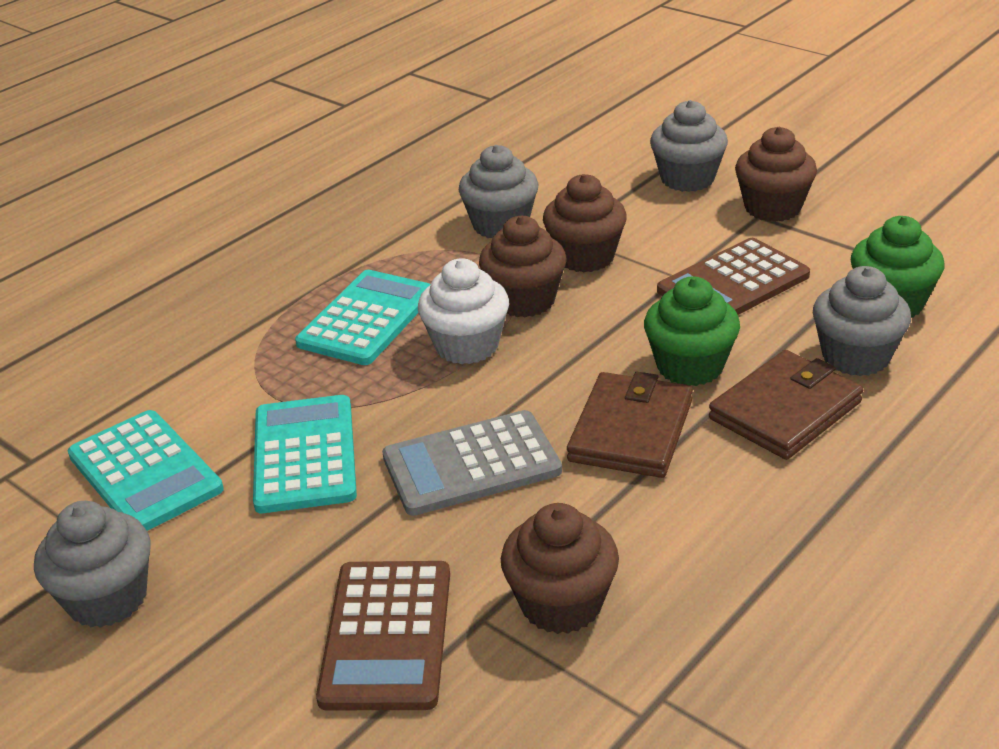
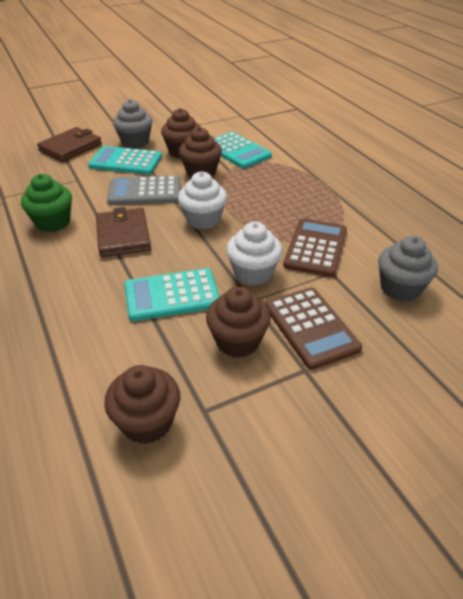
green cupcake: [644,277,740,386] [851,216,944,318] = 2 -> [21,174,72,232] = 1
grey cupcake: [34,501,150,628] [459,145,538,239] [650,100,728,192] [813,266,911,376] = 4 -> [113,99,152,148] [378,236,438,302] = 2
white cupcake: [418,258,509,364] = 1 -> [178,172,227,229] [226,222,282,285] = 2

